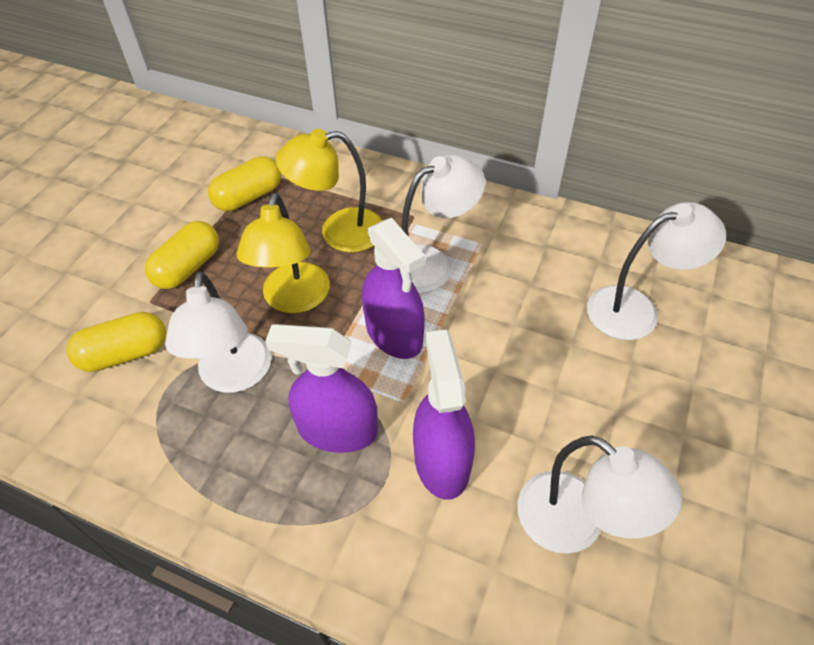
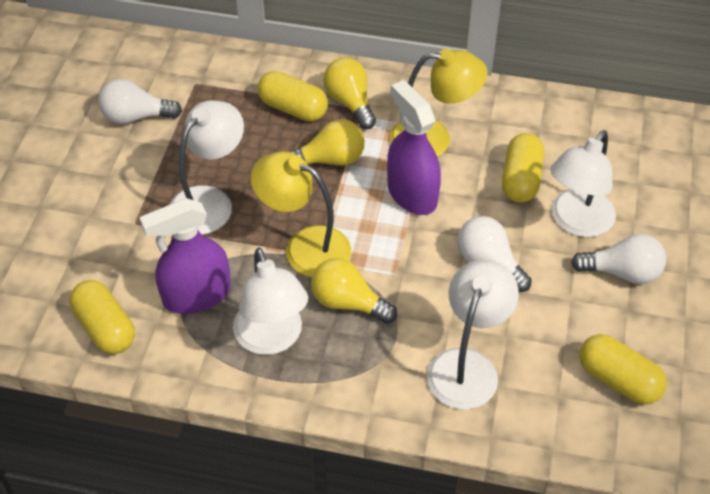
purple spray bottle: [265,324,378,453] [362,218,425,359] [413,329,475,500] = 3 -> [140,198,231,314] [387,80,441,215] = 2
white light bulb: none = 0 -> [98,79,182,124] [457,216,532,292] [571,234,666,284] = 3
yellow capsule: [67,312,166,372] [145,221,219,289] [208,156,281,211] = 3 -> [69,280,135,354] [258,71,328,121] [502,133,544,203] [579,334,667,405] = 4
yellow light bulb: none = 0 -> [290,119,365,166] [311,258,397,324] [323,58,376,129] = 3

